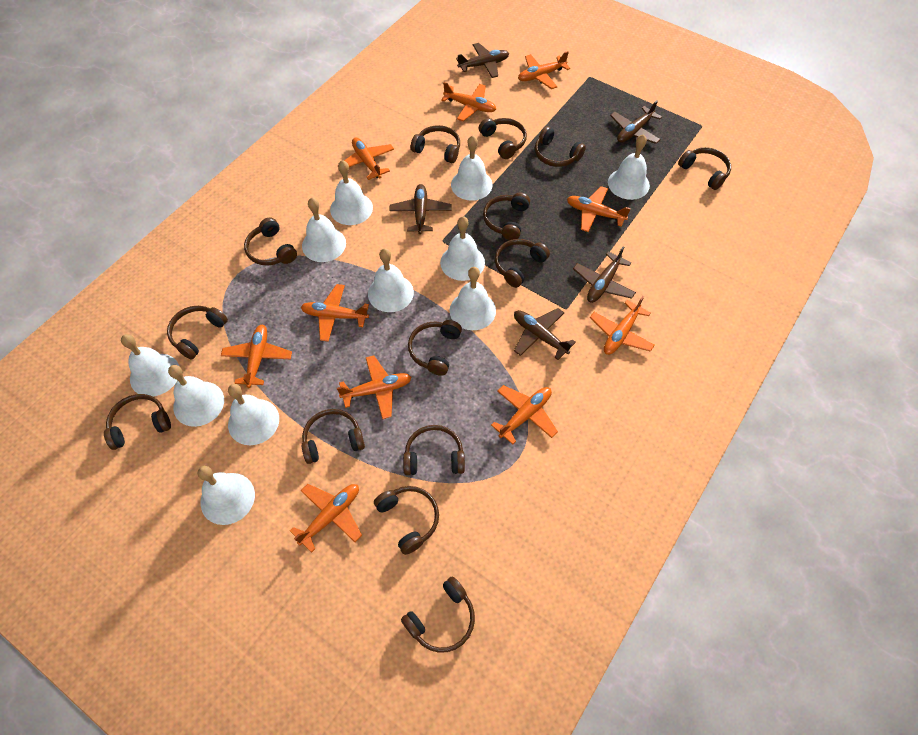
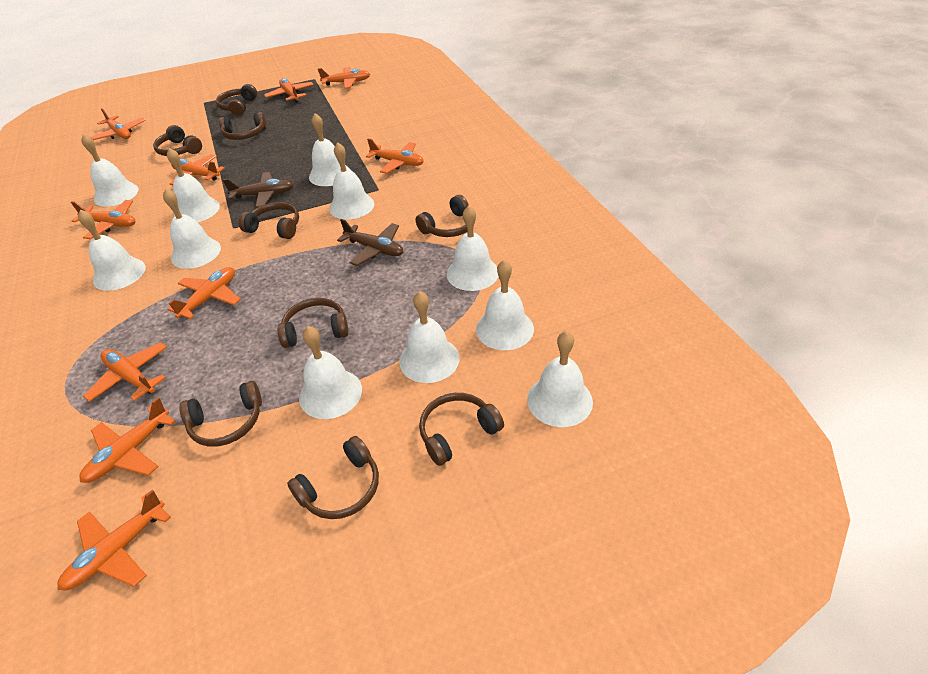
brown headphones: [104,394,171,450] [167,306,228,359] [244,217,297,266] [302,409,365,464] [374,486,439,555] [401,576,475,653] [403,425,465,475] [408,320,462,376] [411,125,460,163] [479,118,527,159] [483,193,530,240] [495,239,550,288] [535,126,586,167] [678,147,731,190] = 14 -> [153,125,202,156] [179,381,262,446] [216,84,257,115] [219,112,267,140] [239,202,299,239] [278,298,349,348] [287,436,379,519] [415,195,476,237] [419,393,504,466] = 9
brown plane: [389,184,452,234] [456,43,509,78] [514,308,576,360] [573,246,636,303] [610,100,662,144] = 5 -> [223,172,293,208] [337,219,403,266] = 2

